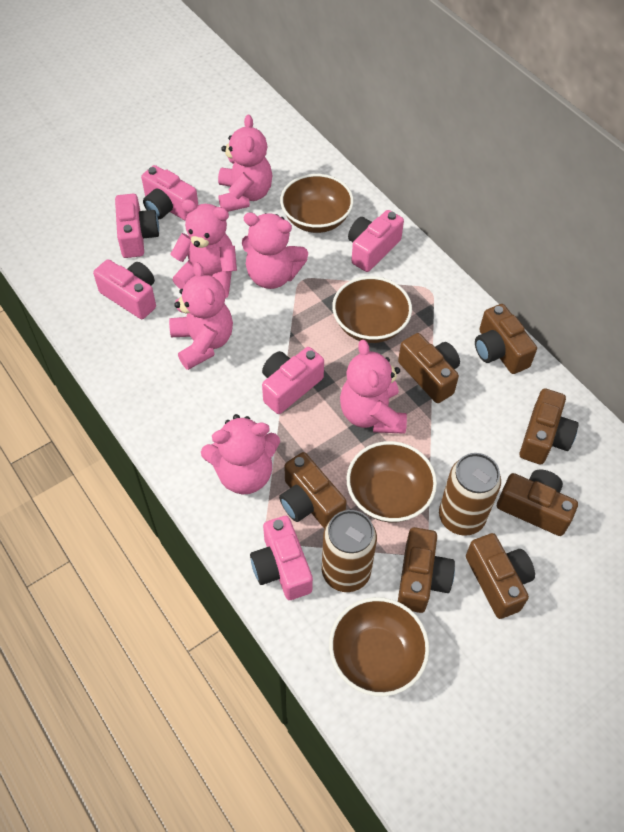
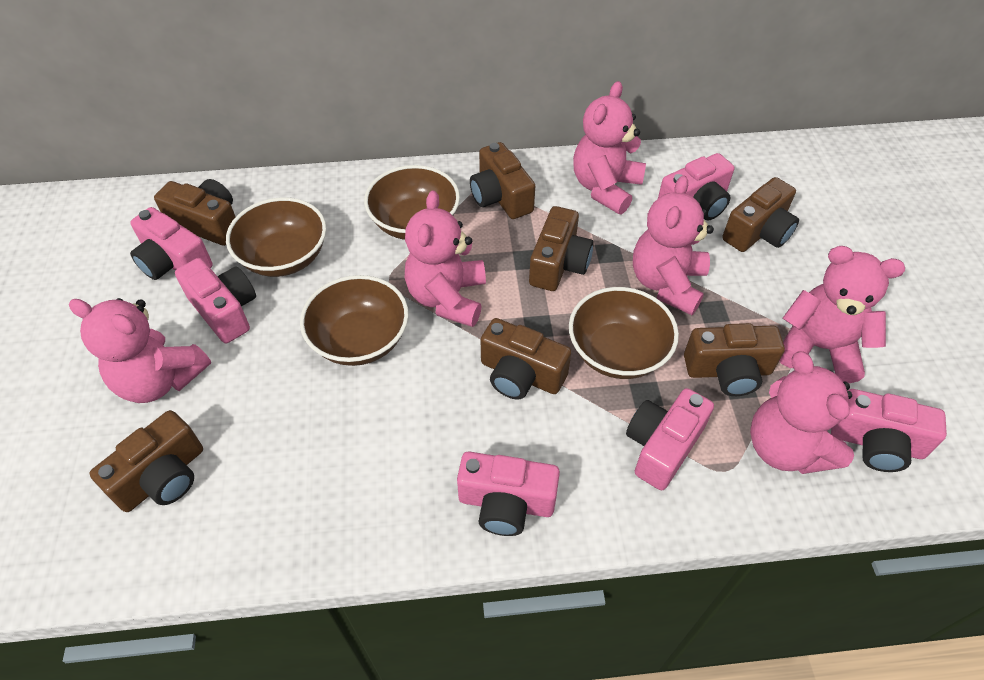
brown can: [322,510,377,592] [439,453,501,536] = 2 -> none = 0

